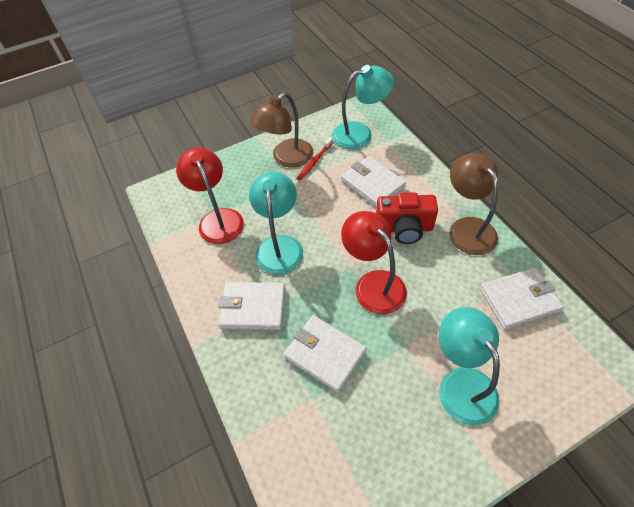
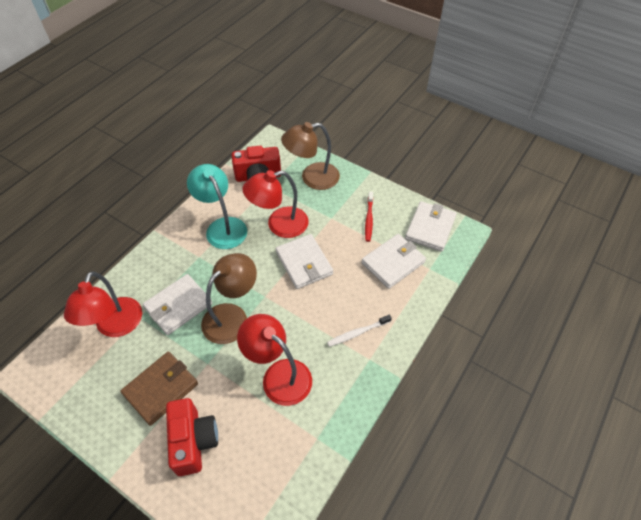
brown wallet: none = 0 -> [120,352,198,426] = 1
red camera: [376,193,438,244] = 1 -> [166,398,218,476] [232,146,281,182] = 2
red lamp: [176,147,244,244] [341,211,407,314] = 2 -> [64,271,142,337] [237,314,312,406] [242,170,309,238] = 3
turquoise lamp: [249,172,303,275] [332,65,394,149] [439,307,500,426] = 3 -> [187,164,247,249] = 1
white toothbrush: none = 0 -> [327,315,392,347] = 1

